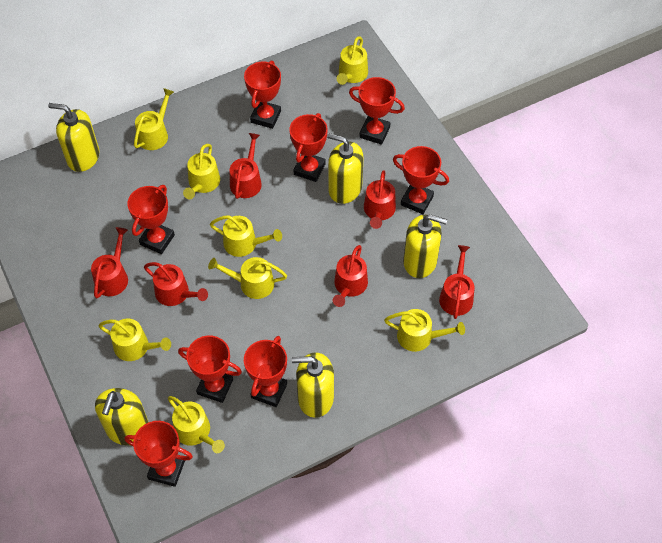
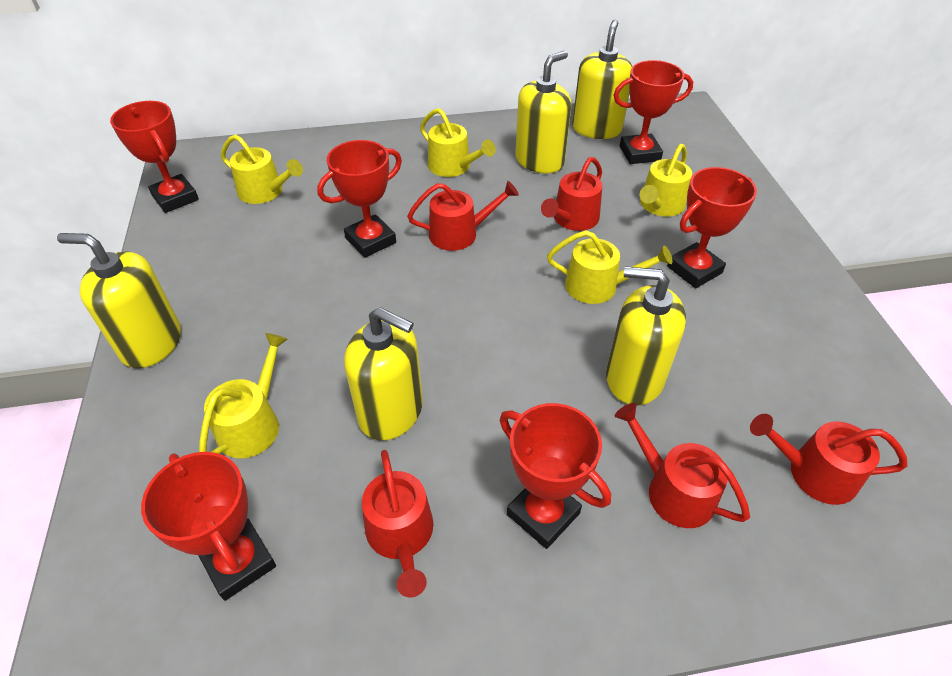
red trophy: [125,421,193,487] [127,185,175,254] [178,336,242,403] [244,61,281,129] [244,336,287,407] [289,113,328,182] [349,77,405,145] [393,146,449,214] = 8 -> [110,101,199,213] [141,452,276,601] [317,140,402,258] [500,403,611,549] [613,60,693,164] [667,167,757,288] = 6
red watering can: [91,227,128,298] [144,262,208,306] [230,133,262,199] [333,245,368,307] [364,170,396,229] [439,245,474,319] = 6 -> [362,450,433,598] [407,181,519,251] [541,157,602,231] [615,403,750,528] [750,414,908,505] = 5
yellow watering can: [98,319,171,361] [134,88,174,150] [168,396,225,453] [183,144,220,199] [208,257,287,299] [210,215,282,257] [337,36,368,85] [384,309,465,352] = 8 -> [199,333,288,458] [221,134,303,204] [420,108,496,177] [547,230,673,304] [640,144,692,217] = 5

